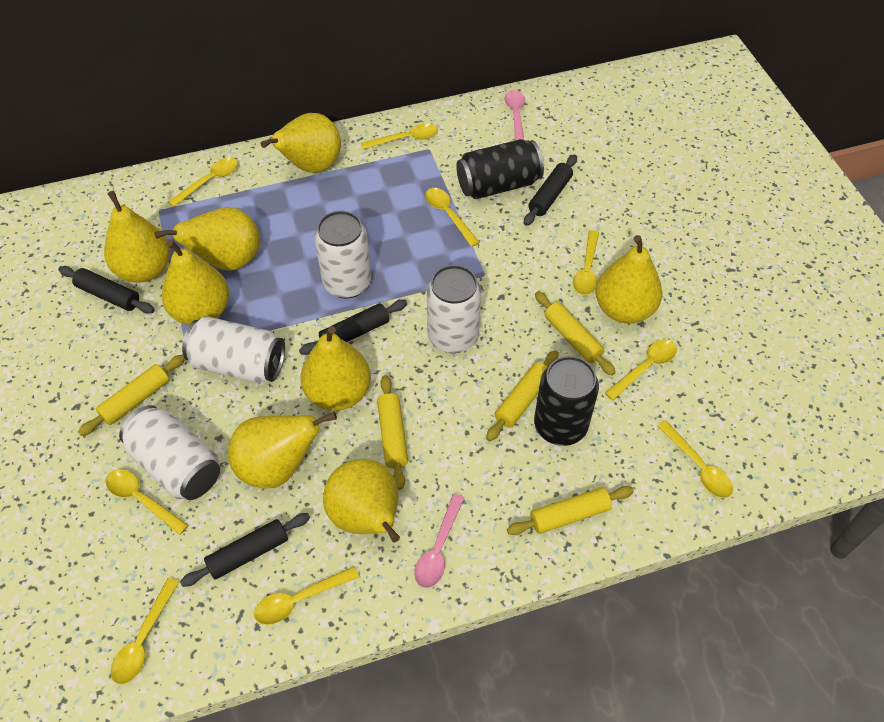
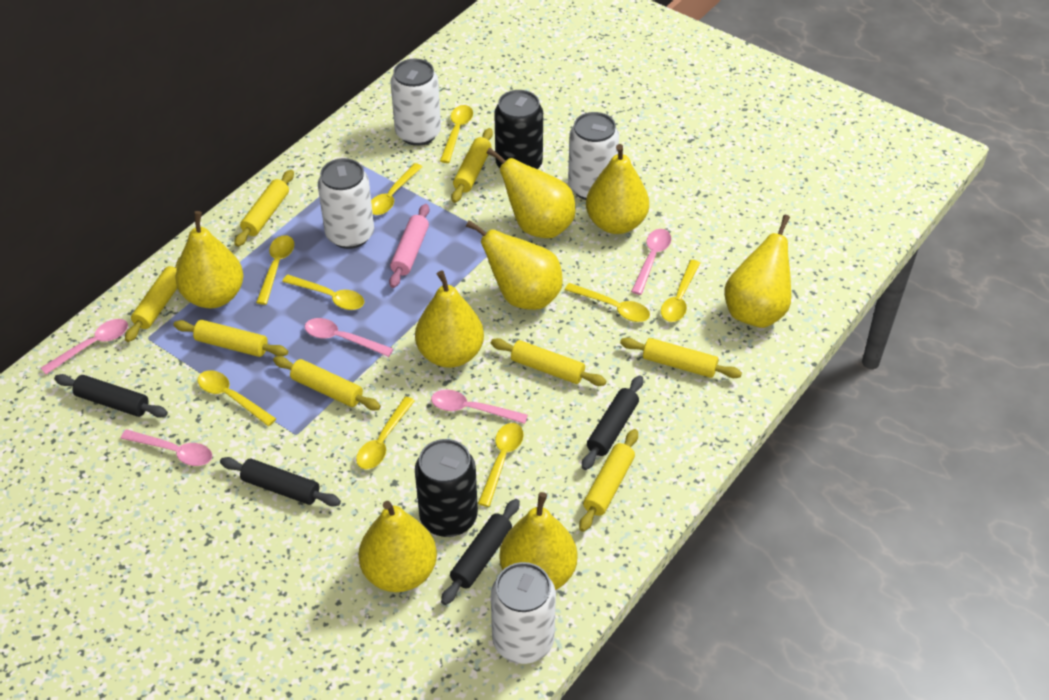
pink rolling pin: none = 0 -> [389,204,429,288] = 1
pink spoon: [414,494,464,588] [505,90,525,140] = 2 -> [41,319,128,374] [120,430,212,466] [305,318,393,357] [431,390,528,424] [631,229,671,295] = 5
yellow rolling pin: [78,355,185,436] [377,375,408,490] [486,350,559,441] [507,486,634,535] [535,291,616,376] = 5 -> [125,257,180,342] [173,320,288,357] [234,170,294,247] [273,356,381,410] [451,128,493,203] [491,338,606,386] [579,429,638,532] [620,338,742,378] = 8

